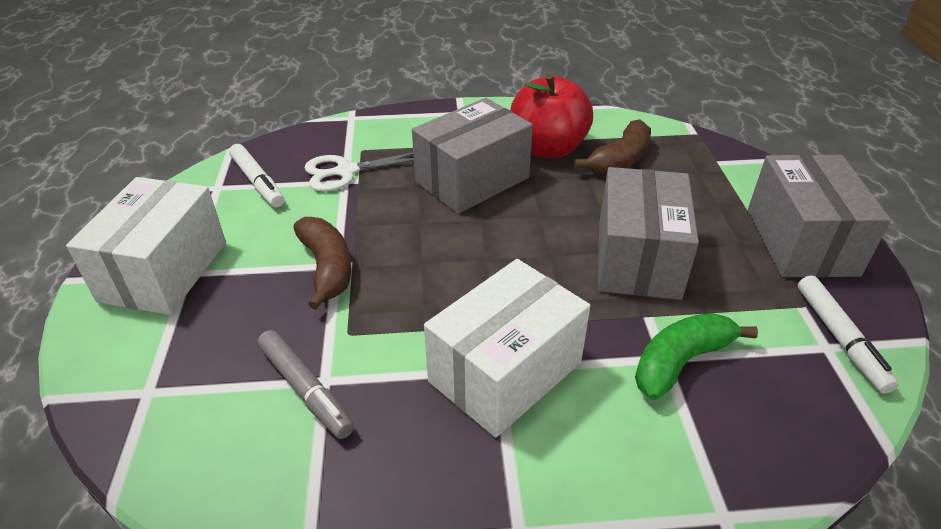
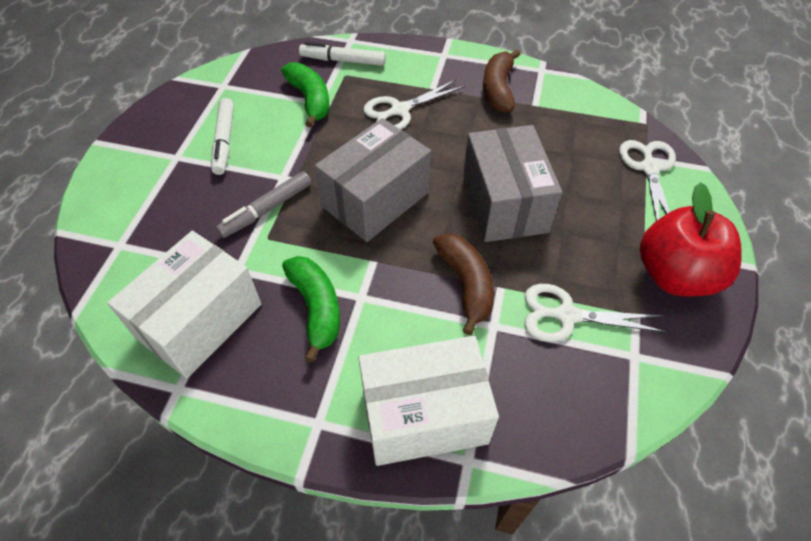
green banana: [635,313,758,400] = 1 -> [281,62,330,128] [282,256,340,363] = 2
grey box: [412,98,533,214] [598,167,699,300] [748,154,891,277] = 3 -> [315,118,431,242] [463,125,563,242] = 2
white scissors: [304,152,414,192] = 1 -> [363,80,465,130] [524,284,666,342] [619,140,676,221] = 3

